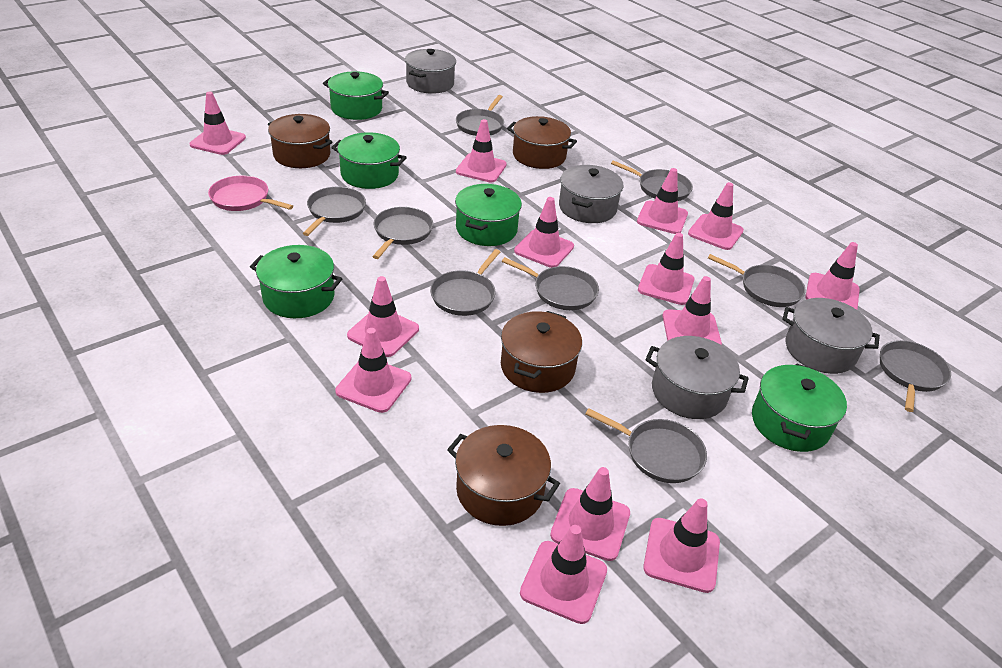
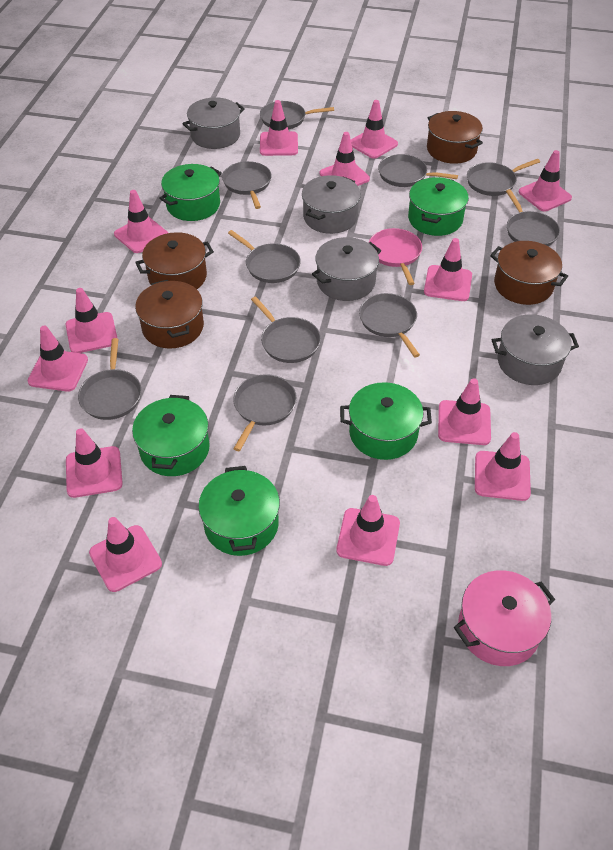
grey pan: [303,187,366,236] [372,207,433,259] [430,249,500,316] [456,95,504,136] [502,257,599,310] [586,408,707,483] [611,160,693,201] [708,254,805,307] [880,340,951,412] = 9 -> [78,338,142,420] [222,161,272,209] [228,230,301,283] [233,374,297,451] [251,296,321,363] [260,101,334,129] [359,293,420,357] [378,154,458,187] [467,159,540,196] [506,189,560,246] = 10
pink pot: none = 0 -> [454,570,555,666] = 1

